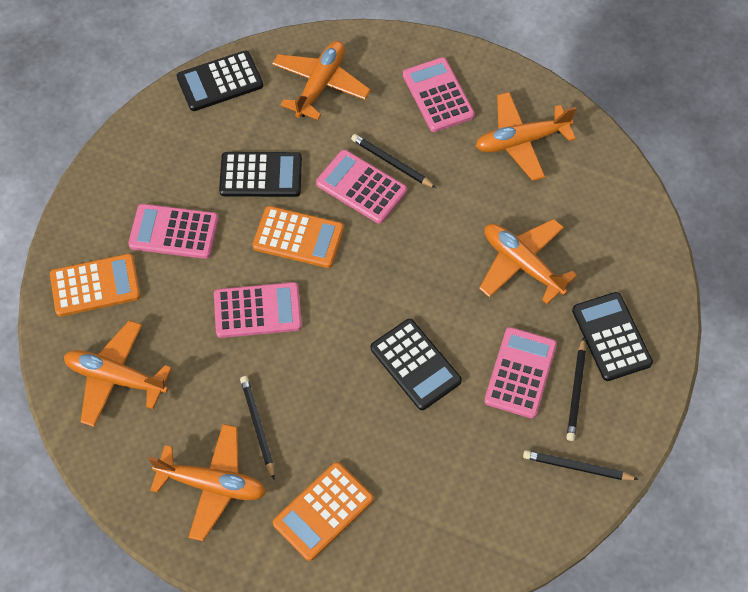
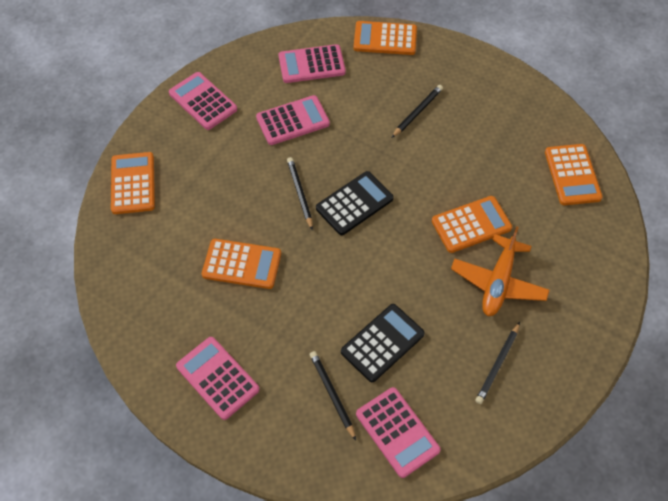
black calculator: [177,50,263,111] [219,152,302,197] [371,319,462,410] [572,292,653,381] = 4 -> [316,171,394,235] [341,304,425,382] = 2
orange calculator: [50,254,141,316] [253,206,344,268] [273,462,374,561] = 3 -> [111,152,155,214] [202,239,281,289] [353,21,417,55] [432,196,512,253] [545,144,602,205] = 5
orange plane: [64,321,172,427] [148,424,266,541] [272,41,371,120] [476,92,576,181] [479,219,577,304] = 5 -> [451,226,550,316] = 1

